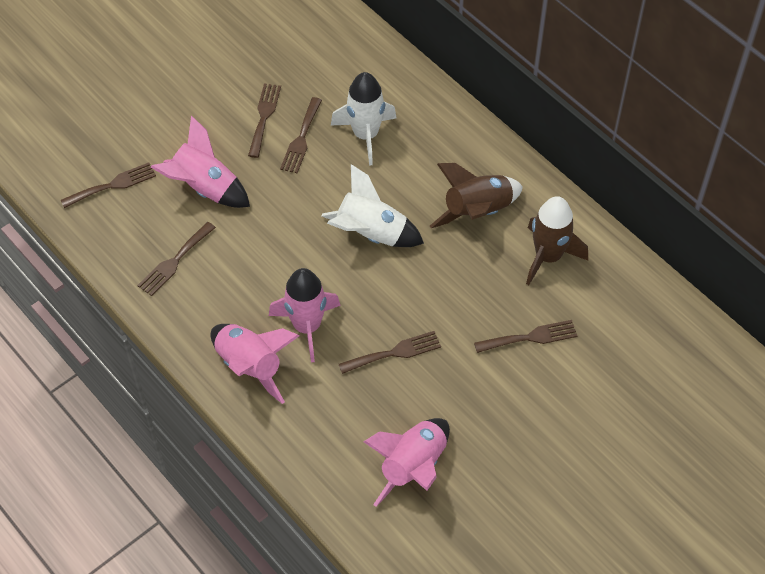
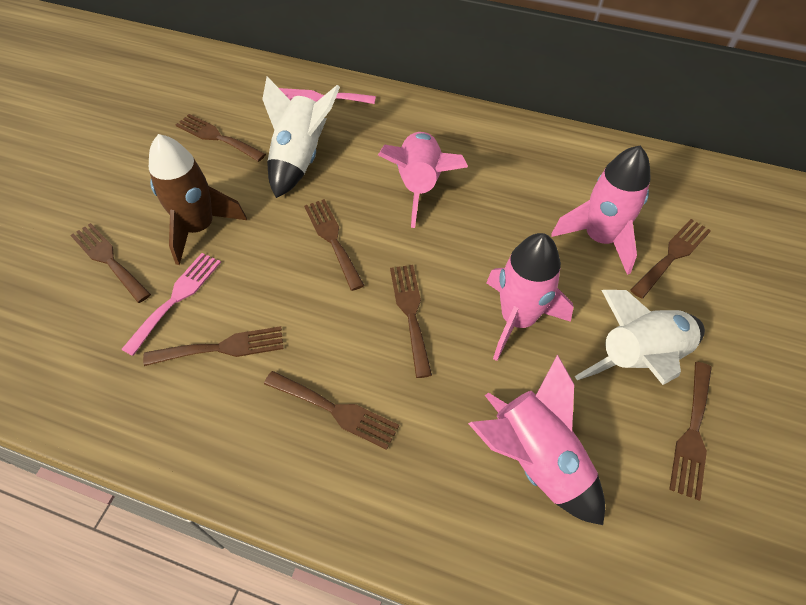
brown fork: [61,163,156,208] [137,222,216,296] [248,83,281,158] [280,97,322,173] [339,331,441,374] [474,320,577,353] = 6 -> [71,223,151,303] [143,326,283,366] [176,114,266,162] [264,371,399,450] [304,199,365,291] [390,265,432,378] [630,219,711,299] [669,362,712,501] = 8
brown rocket: [430,163,523,228] [526,196,588,285] = 2 -> [149,134,247,265] = 1
pink fork: none = 0 -> [121,253,221,356] [279,88,376,104] = 2

